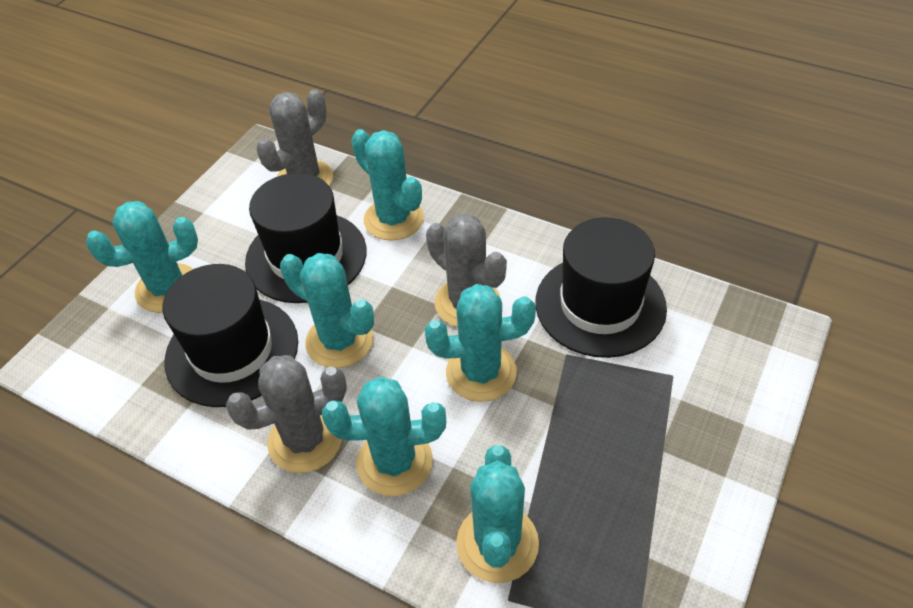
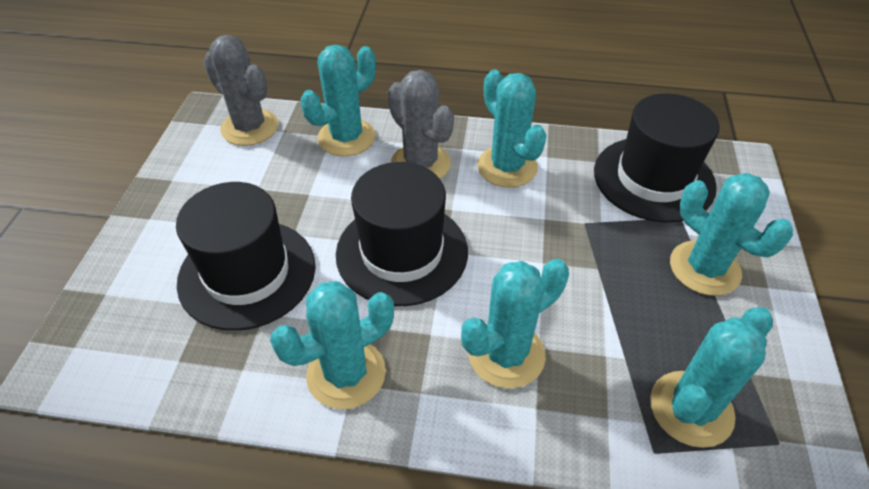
grey cactus: [226,355,347,473] [256,89,333,186] [426,213,507,327] = 3 -> [203,35,278,146] [388,70,454,179] = 2

